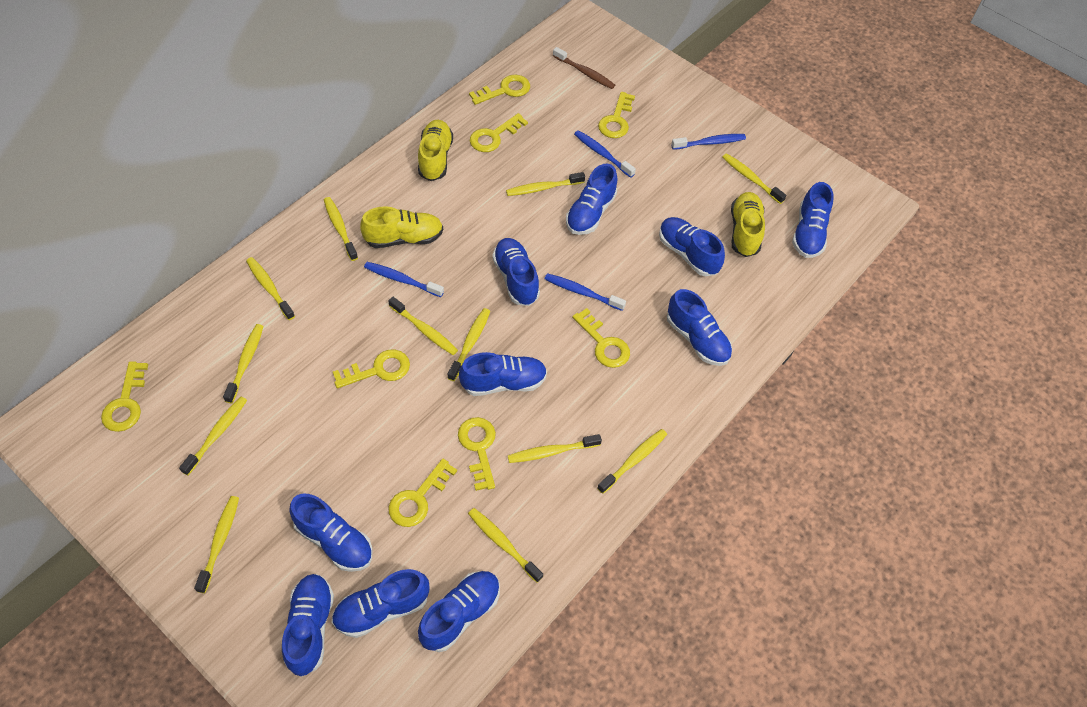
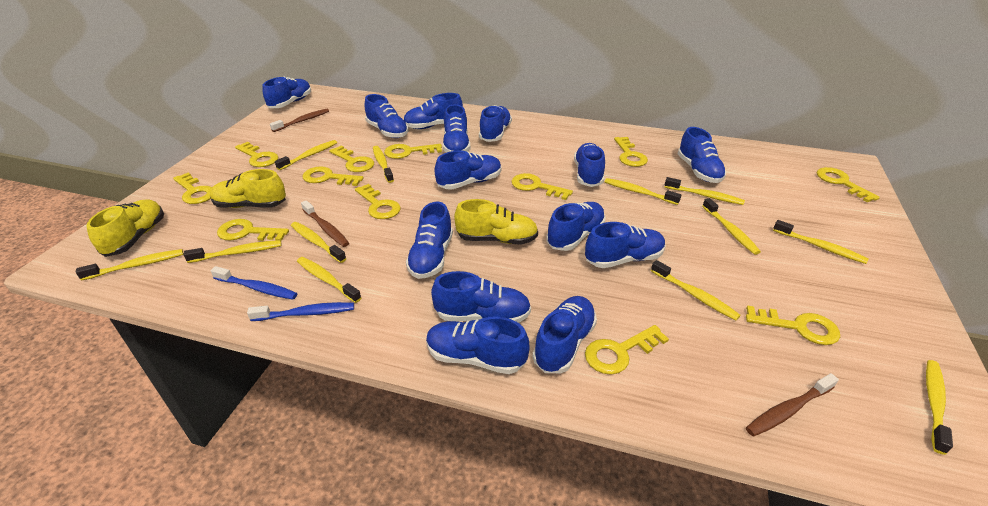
blue shoe: [282,574,334,676] [289,494,373,572] [332,569,430,638] [418,571,500,652] [459,352,547,396] [492,238,540,306] [566,164,617,235] [659,217,725,277] [667,289,732,366] [792,182,834,258] = 10 -> [262,77,311,108] [365,94,408,138] [404,93,463,129] [406,201,453,279] [426,316,529,374] [431,271,531,323] [435,151,501,190] [443,104,470,153] [479,105,512,142] [533,296,597,373] [546,202,605,251] [574,143,605,187] [585,222,666,268] [678,127,726,183] = 14
blue toothbrush: [364,262,444,297] [545,273,626,311] [574,130,636,178] [671,134,746,150] = 4 -> [210,266,298,300] [247,302,354,321] = 2
brown toothbrush: [553,47,615,89] = 1 -> [270,109,329,132] [301,200,349,247] [746,373,839,436] = 3
yellow key: [101,361,148,432] [333,349,410,389] [389,459,457,527] [458,417,496,491] [469,75,530,105] [470,113,528,152] [572,308,630,368] [598,92,635,138] = 8 -> [173,173,212,204] [217,219,289,241] [235,142,279,167] [302,166,363,186] [329,146,374,172] [355,184,401,219] [384,144,442,159] [512,173,573,200] [585,325,669,375] [614,137,648,167] [746,306,840,345] [817,167,880,202] = 12

